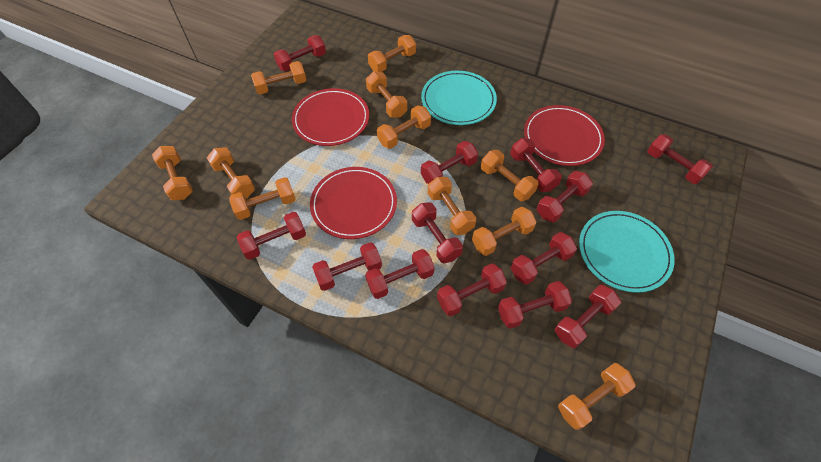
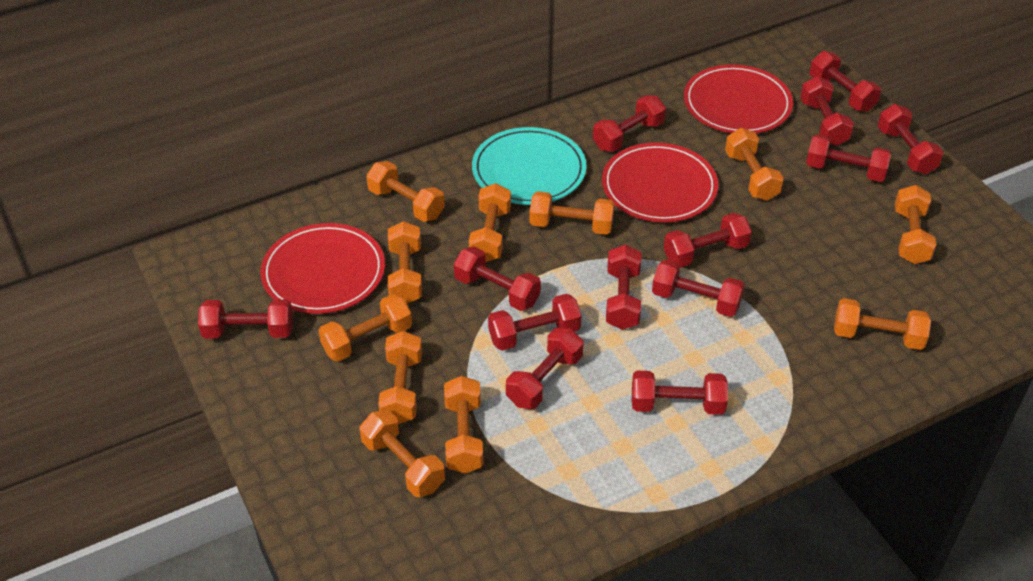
turquoise plate: [421,71,497,125] [579,211,675,293] = 2 -> [472,127,587,205] = 1

